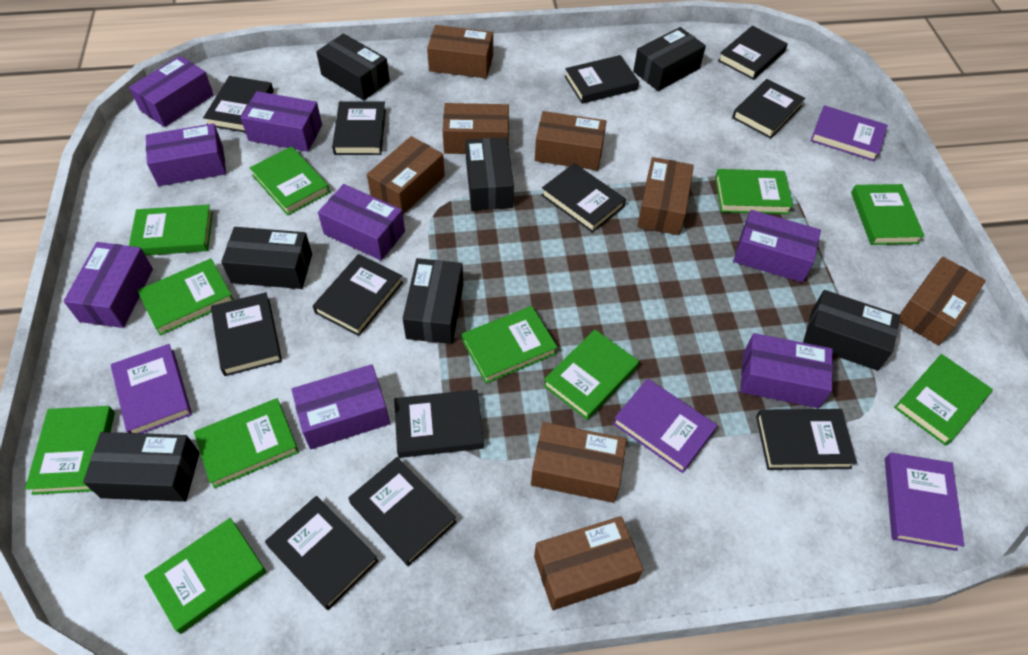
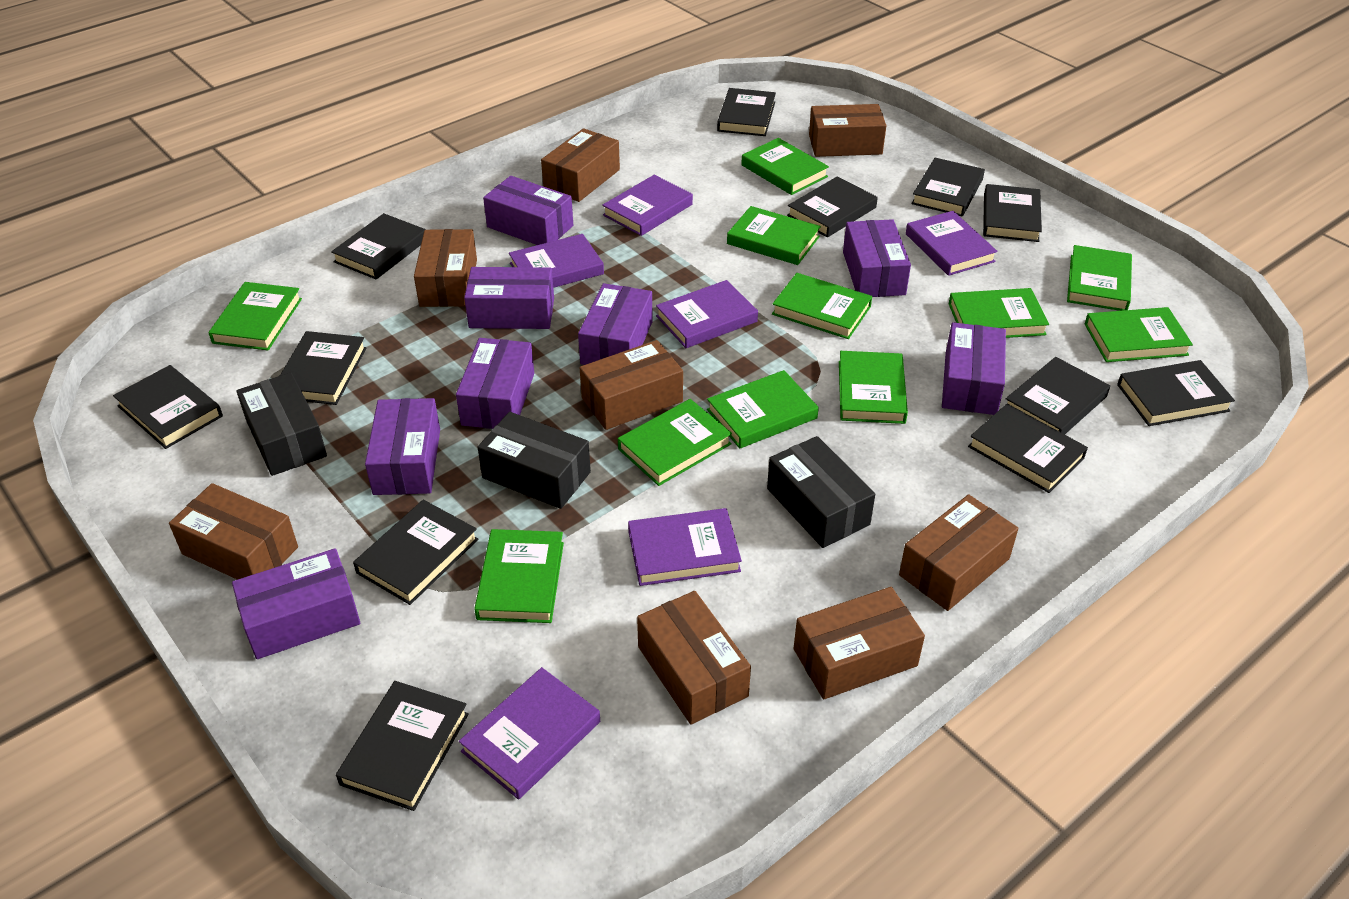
black box: [83,432,199,502] [221,227,312,289] [316,33,390,100] [403,258,463,344] [465,137,514,210] [633,27,706,91] [803,290,900,371] = 7 -> [237,373,327,476] [478,412,591,509] [767,436,875,548] = 3
purple book: [111,344,192,433] [613,378,717,473] [811,105,888,161] [885,452,964,551] = 4 -> [459,667,600,800] [509,234,604,288] [602,175,693,236] [628,508,742,586] [656,280,758,348] [906,211,998,276] = 6

